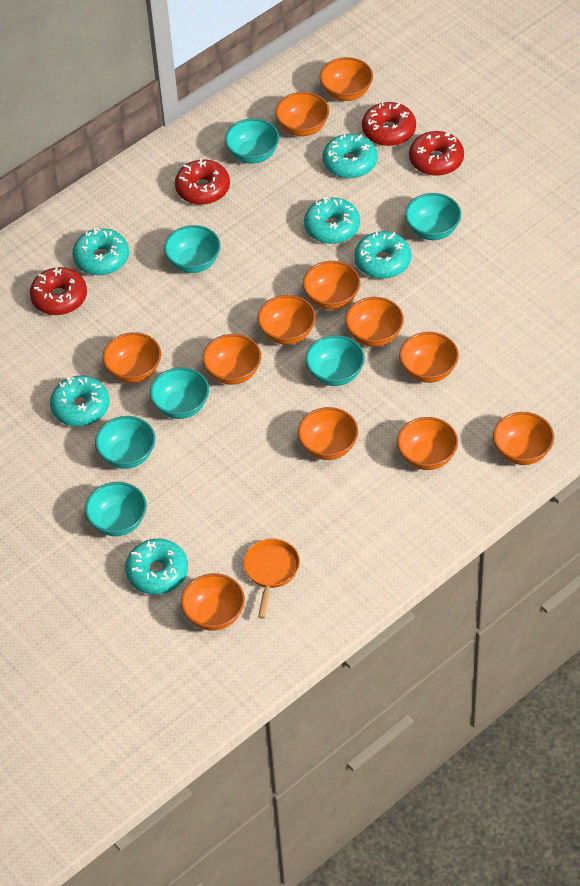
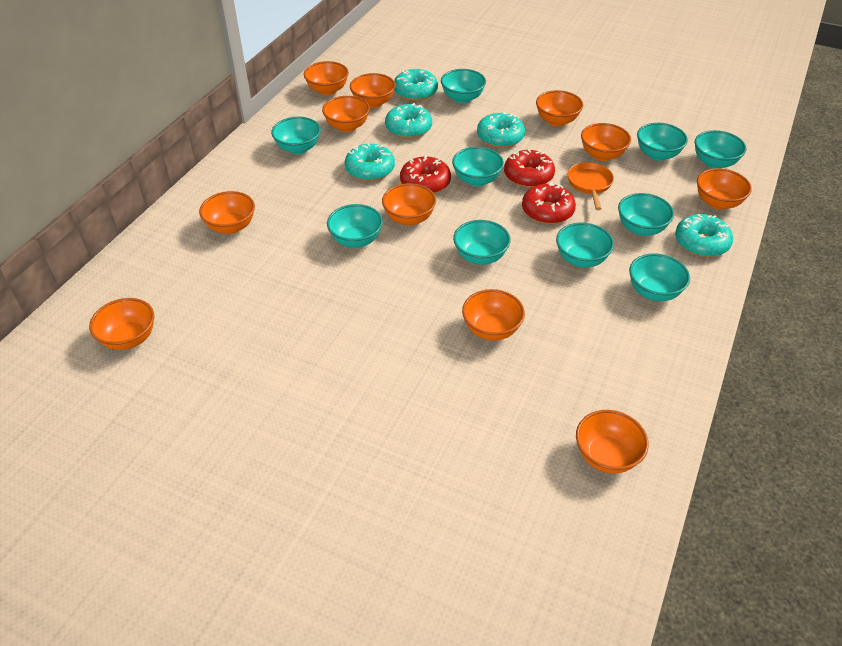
orange bowl: [102,332,161,383] [181,573,245,631] [202,334,261,385] [257,295,316,345] [275,92,329,136] [298,407,358,460] [303,261,360,310] [320,57,373,101] [345,297,404,347] [397,417,458,470] [399,332,459,383] [493,412,554,465] = 12 -> [89,298,154,350] [199,191,255,234] [304,61,349,95] [322,96,370,132] [350,73,395,108] [382,183,436,226] [462,289,525,341] [536,90,583,126] [576,410,649,473] [581,123,631,161] [697,168,752,210] = 11
red donut: [30,267,87,315] [175,159,230,205] [362,102,416,146] [409,131,464,176] = 4 -> [400,155,451,194] [504,149,555,188] [522,182,576,224] = 3
turquoise bowl: [85,482,147,536] [95,416,155,469] [150,367,209,419] [164,225,221,273] [225,118,279,164] [305,335,365,386] [405,193,461,240] = 7 -> [271,117,321,154] [327,204,383,248] [441,69,486,103] [452,147,504,186] [453,220,510,265] [556,223,614,268] [618,193,674,236] [629,253,690,301] [637,123,688,161] [695,130,746,169] = 10
turquoise donut: [50,376,109,427] [72,228,129,275] [125,539,188,595] [304,197,360,244] [323,133,377,178] [354,231,411,279] = 6 -> [345,143,395,181] [385,103,432,139] [394,69,438,101] [477,112,525,148] [675,214,733,257] = 5

